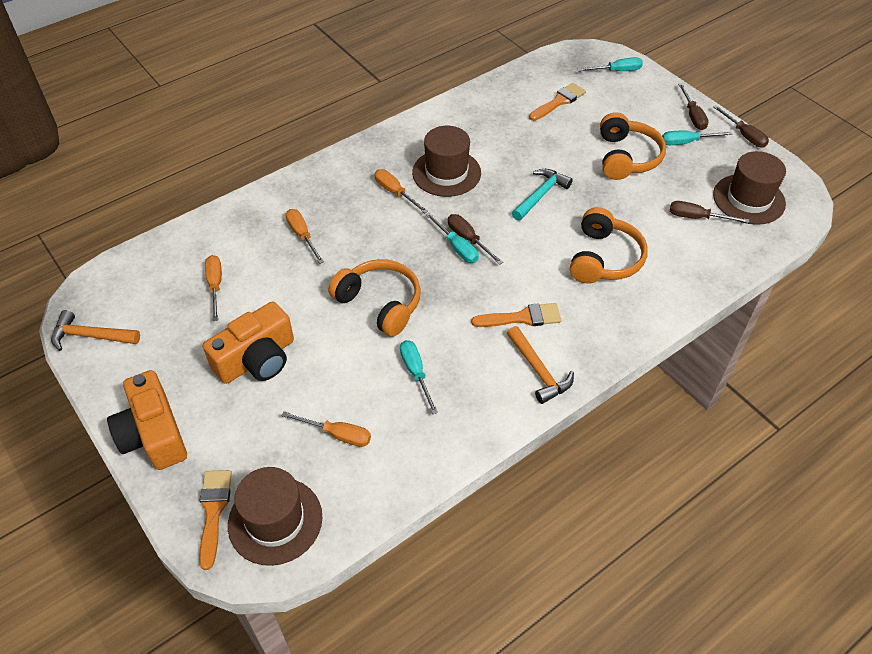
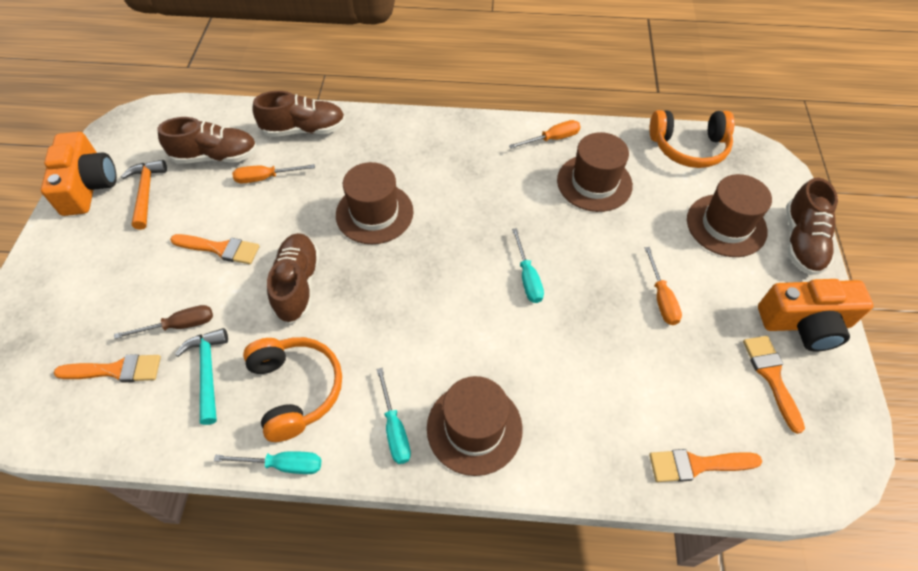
brown hat: [228,467,322,566] [412,126,481,197] [713,151,786,225] = 3 -> [336,162,414,244] [427,376,523,476] [557,132,633,212] [687,174,772,257] = 4
brown screwdriver: [448,214,503,265] [670,201,749,223] [678,83,709,130] [713,105,769,148] = 4 -> [114,305,213,339] = 1
brown shoe: none = 0 -> [157,117,257,164] [252,91,346,137] [267,233,320,324] [786,178,838,275] = 4
orange brush: [199,470,232,570] [471,303,561,327] [529,83,586,121] = 3 -> [54,354,161,383] [170,234,260,264] [649,449,762,482] [743,336,805,434] = 4
orange hammer: [51,310,140,351] [507,326,574,404] = 2 -> [121,160,167,230] = 1
orange headphones: [328,259,421,337] [570,207,648,284] [600,112,666,180] = 3 -> [243,337,342,442] [649,110,735,168] = 2
orange screwdriver: [205,255,222,321] [281,411,371,447] [286,209,324,264] [374,169,428,213] = 4 -> [232,164,315,184] [509,120,581,149] [645,247,682,325] = 3
turquoise screwdriver: [400,340,438,414] [425,212,479,263] [578,57,643,71] [662,131,733,145] = 4 -> [214,451,321,474] [376,368,411,464] [512,228,544,303] = 3

